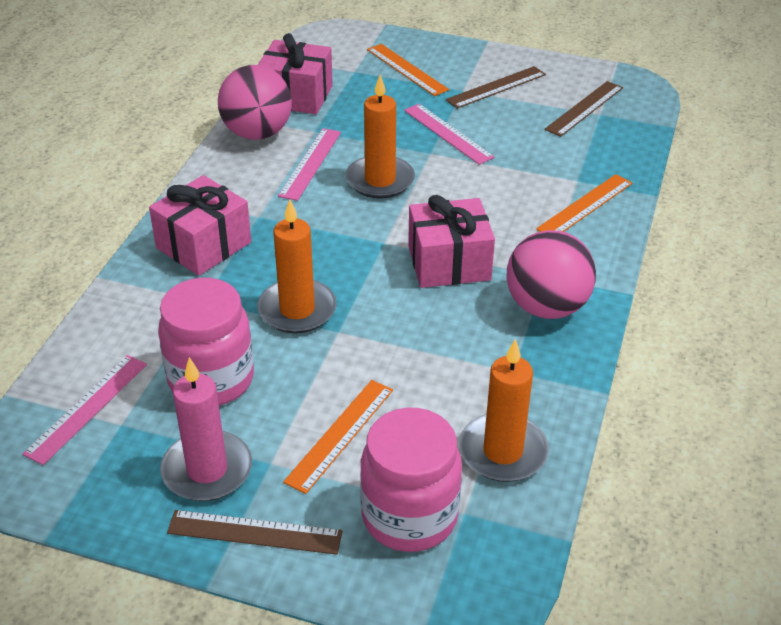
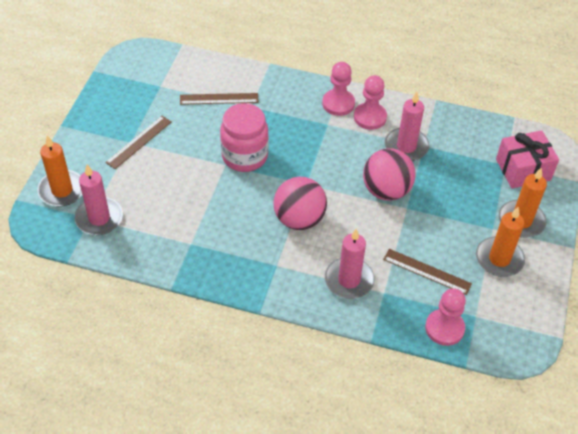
orange ruler: [283,380,393,494] [367,44,449,96] [536,174,632,232] = 3 -> none = 0
pink candle: [160,357,252,501] = 1 -> [74,165,123,235] [325,229,375,299] [385,91,429,161] = 3
pink gift: [149,175,251,276] [258,33,333,114] [408,195,495,288] = 3 -> [496,130,559,189] = 1
pink jar: [158,278,254,405] [360,408,462,552] = 2 -> [220,103,269,172] = 1
pink pawn: none = 0 -> [322,62,355,116] [354,75,387,130] [425,288,466,346] = 3
pink ruler: [23,355,147,465] [278,128,341,201] [404,104,495,165] = 3 -> none = 0

